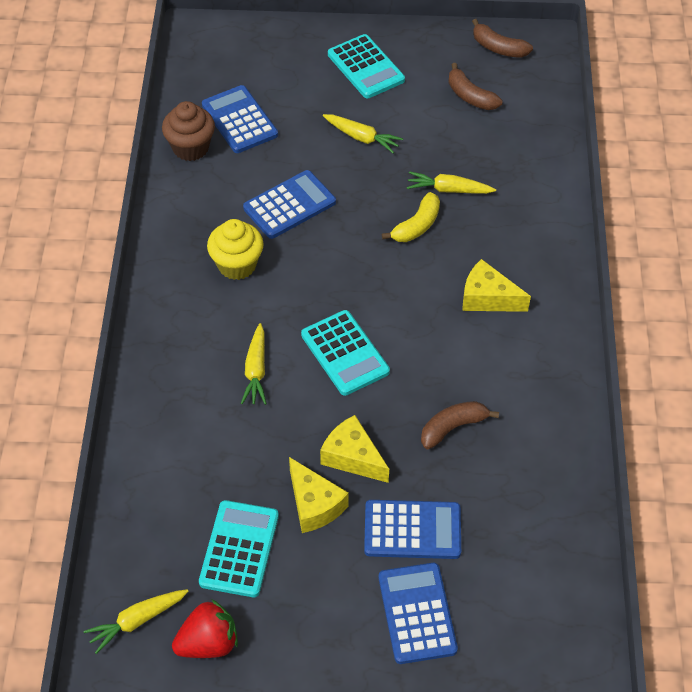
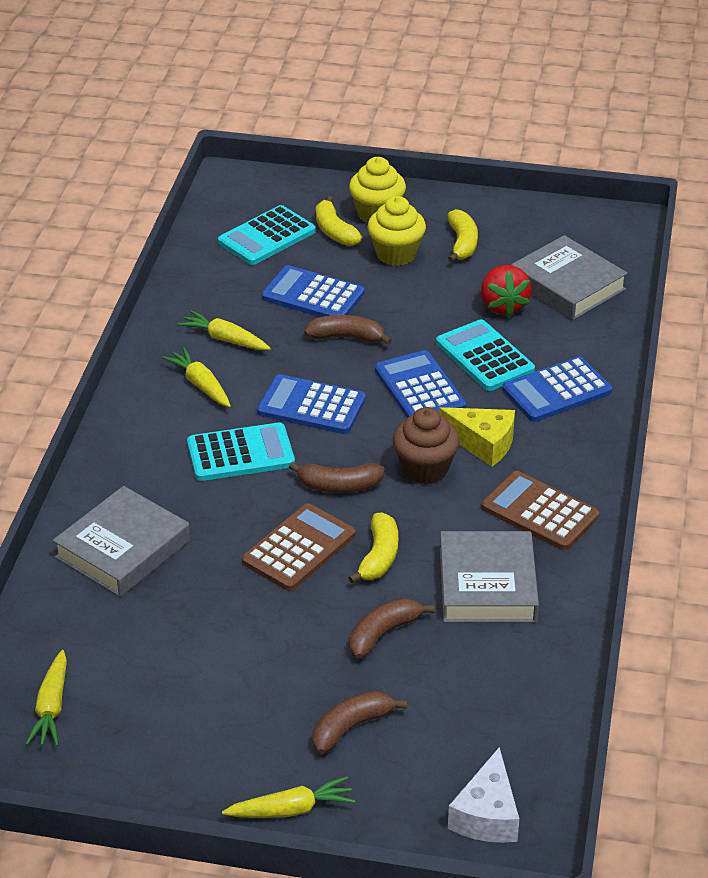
brown banana: [421,401,499,449] [448,63,502,110] [472,19,533,58] = 3 -> [289,462,385,493] [304,315,392,345] [313,691,407,754] [349,598,435,658] = 4
brown calculator: none = 0 -> [242,503,356,591] [481,471,599,550] = 2
grey book: none = 0 -> [53,486,190,597] [440,531,539,623] [511,235,628,320] = 3
white cheese: none = 0 -> [448,747,519,843] = 1
yellow banana: [382,192,440,242] = 1 -> [316,196,362,246] [348,512,398,583] [447,209,478,263] = 3
yellow cheese: [289,457,349,533] [320,415,389,483] [462,259,531,312] = 3 -> [439,407,515,467] = 1
yellow cupcake: [207,219,264,280] = 1 -> [349,157,406,224] [368,196,426,266] = 2

